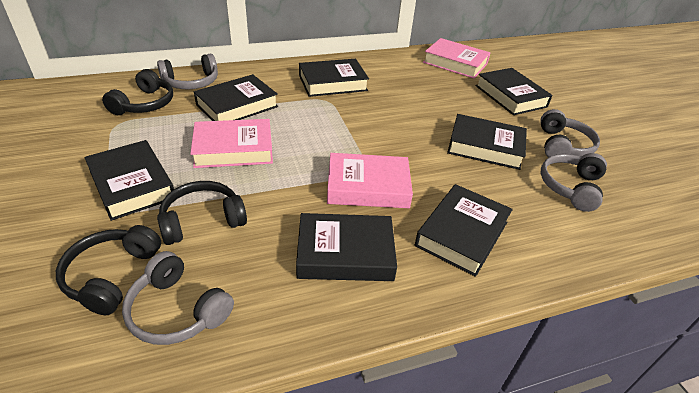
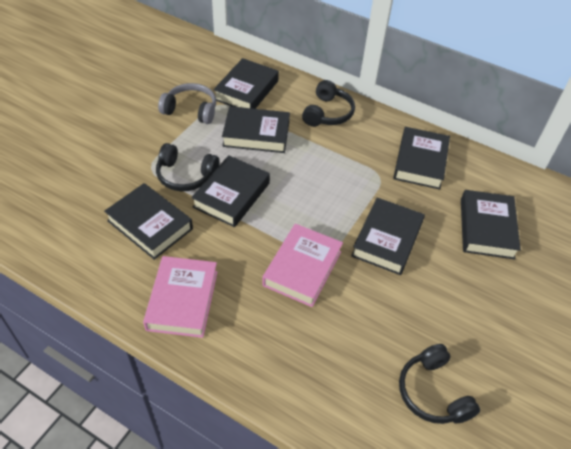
grey headphones: [122,251,234,345] [157,54,218,89] [540,109,600,158] [541,153,607,212] = 4 -> [158,83,216,124] = 1
pink book: [190,119,273,168] [327,153,413,208] [423,38,491,79] = 3 -> [143,256,217,338] [262,224,343,307] = 2

